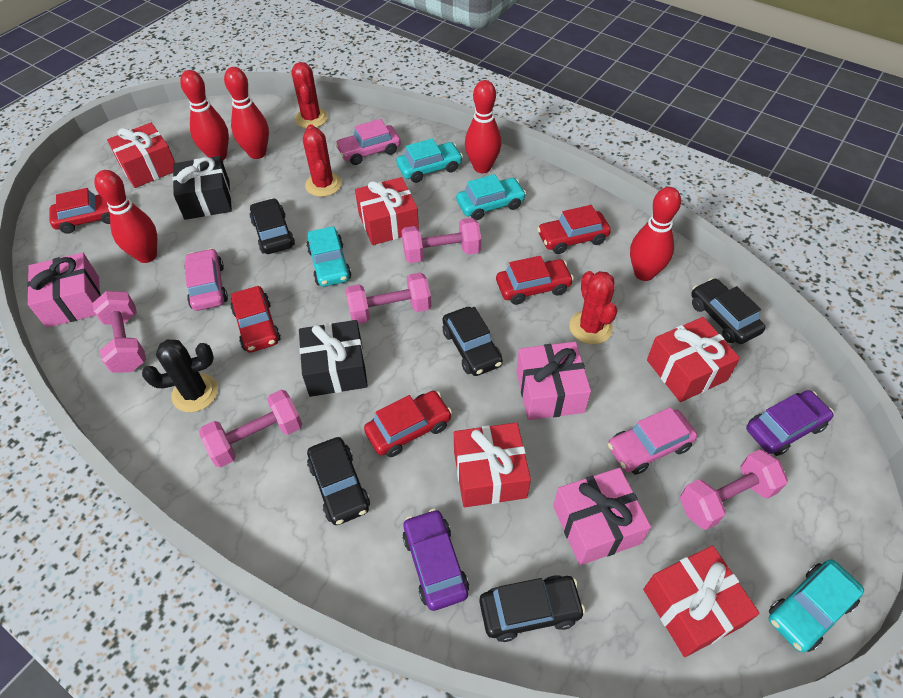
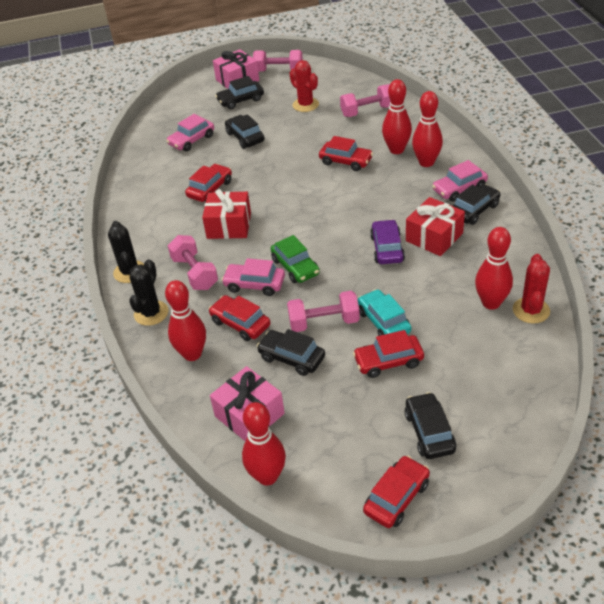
black cactus: [142,339,218,412] = 1 -> [108,221,144,283] [129,259,168,326] = 2
black gift: [173,156,232,220] [299,320,368,397] = 2 -> none = 0
green car: none = 0 -> [271,235,320,283] = 1
pink dumbbell: [92,291,146,372] [199,390,302,467] [345,272,431,324] [401,218,481,263] [680,449,788,530] = 5 -> [168,235,218,290] [253,50,303,72] [287,291,360,332] [340,84,391,117] = 4
pink gift: [27,253,101,328] [516,342,591,420] [553,468,651,565] = 3 -> [210,366,285,441] [213,49,259,89] = 2
purple car: [402,509,469,611] [746,390,834,456] = 2 -> [370,219,405,264] = 1
red cactus: [292,62,328,128] [303,124,342,197] [569,271,617,344] = 3 -> [289,60,319,112] [513,254,550,323] = 2
red gift: [107,123,175,188] [355,177,419,245] [454,422,531,507] [643,545,760,657] [647,317,740,402] = 5 -> [202,189,251,239] [406,197,465,256] = 2
turquoise car: [306,226,351,287] [396,139,463,183] [456,174,526,220] [769,559,864,652] = 4 -> [358,289,412,336] = 1

